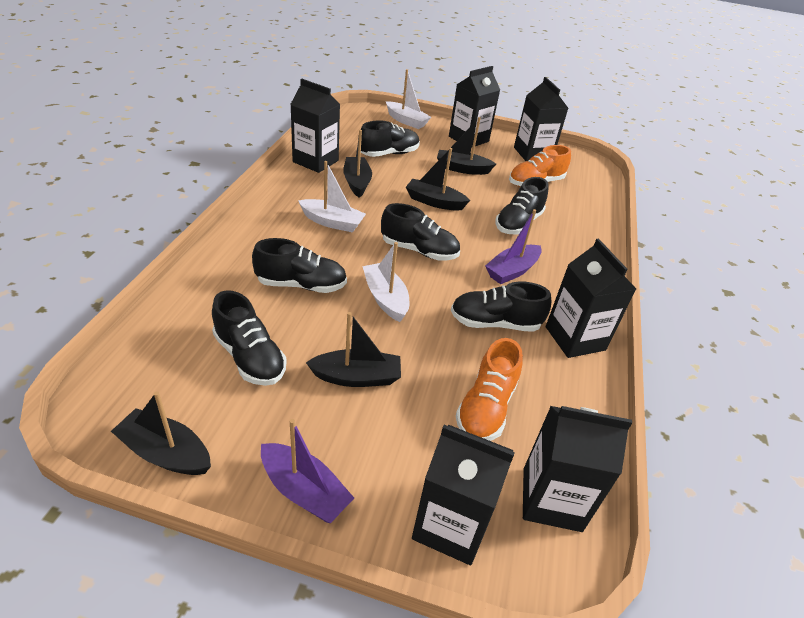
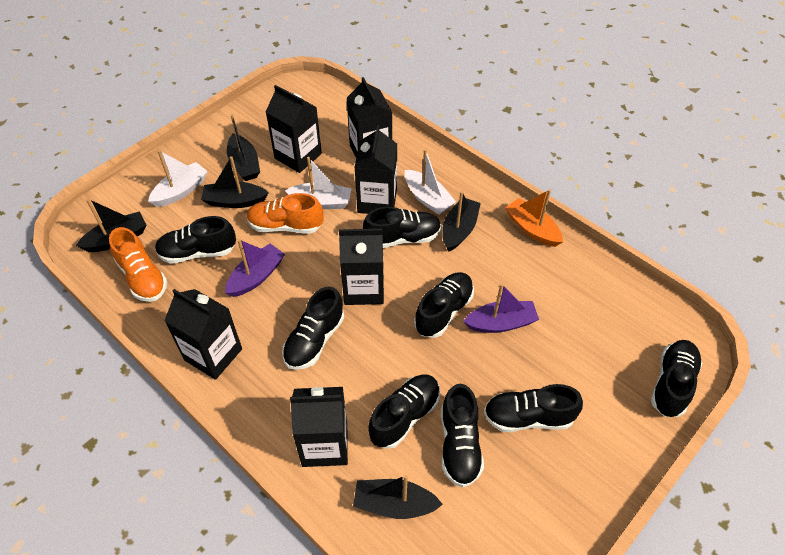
black shoe: [212,290,287,386] [252,238,347,293] [358,120,420,157] [381,203,460,261] [451,281,551,332] [495,177,549,235] = 6 -> [155,216,236,264] [282,287,344,370] [363,207,441,248] [368,375,440,449] [414,272,474,338] [441,384,484,487] [484,384,583,432] [651,340,702,417] = 8
orange boat: none = 0 -> [505,189,563,247] = 1

